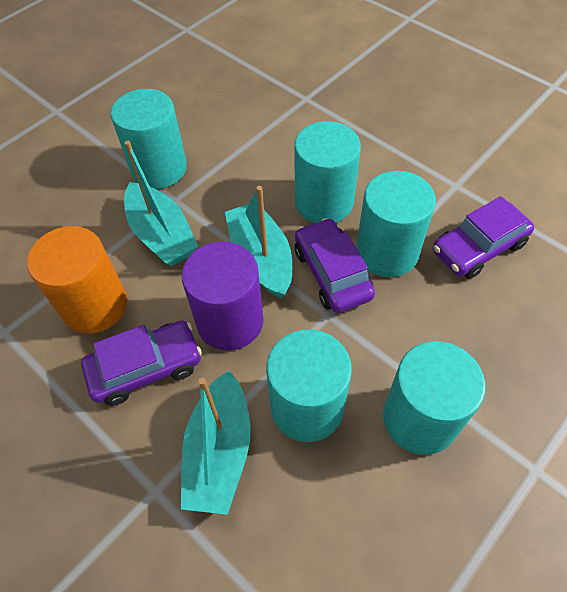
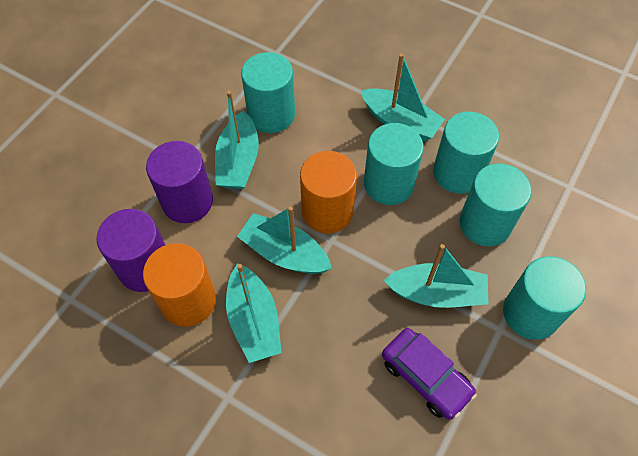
orange cylinder: [27,226,127,334] = 1 -> [143,243,216,327] [300,151,357,233] = 2
purple car: [81,321,202,406] [295,218,375,313] [433,196,534,279] = 3 -> [382,328,477,420] = 1
purple cylinder: [182,241,264,351] = 1 -> [96,209,165,292] [146,141,213,223] = 2
turquoise boat: [124,141,198,266] [181,370,250,515] [225,186,292,298] = 3 -> [215,91,259,189] [226,263,282,363] [237,206,332,274] [361,53,445,142] [384,244,488,308] = 5

